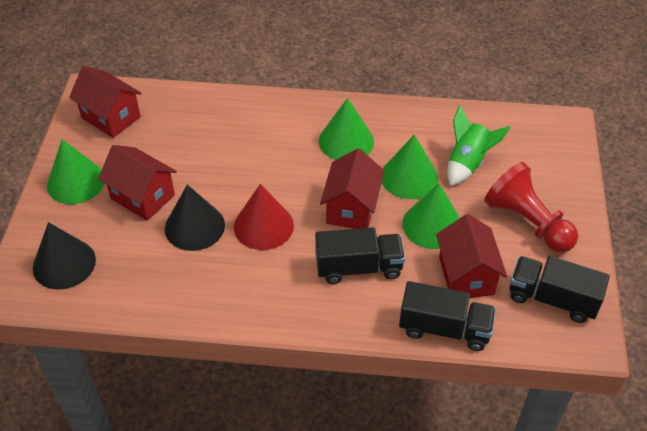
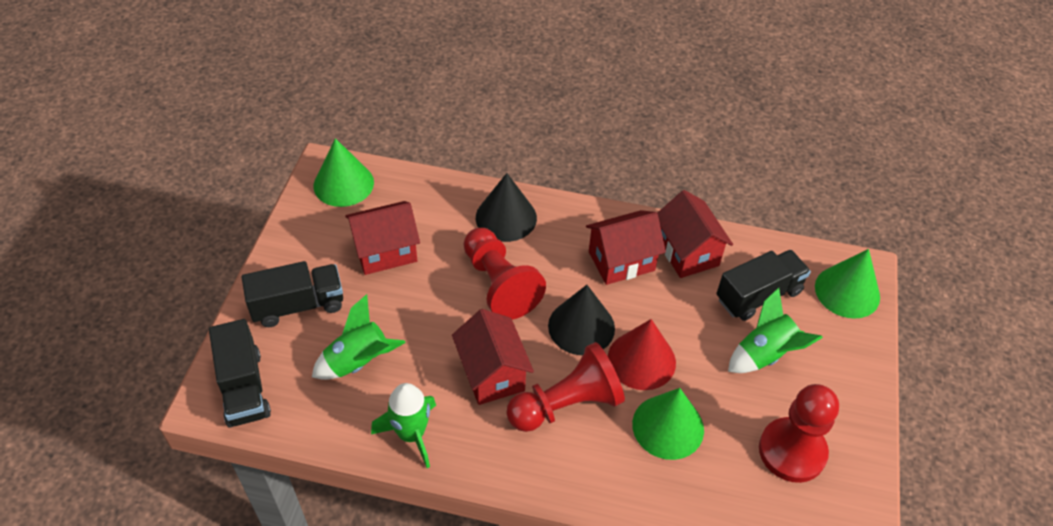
green cone: [47,139,104,204] [319,98,374,160] [382,134,438,199] [402,183,460,249] = 4 -> [313,138,374,207] [632,388,704,460] [815,249,880,319] = 3
green rocket: [447,105,511,186] = 1 -> [312,294,406,380] [371,383,436,468] [728,287,823,373] = 3
red pawn: [484,162,578,253] = 1 -> [464,228,546,320] [507,342,625,432] [759,384,839,483] = 3

